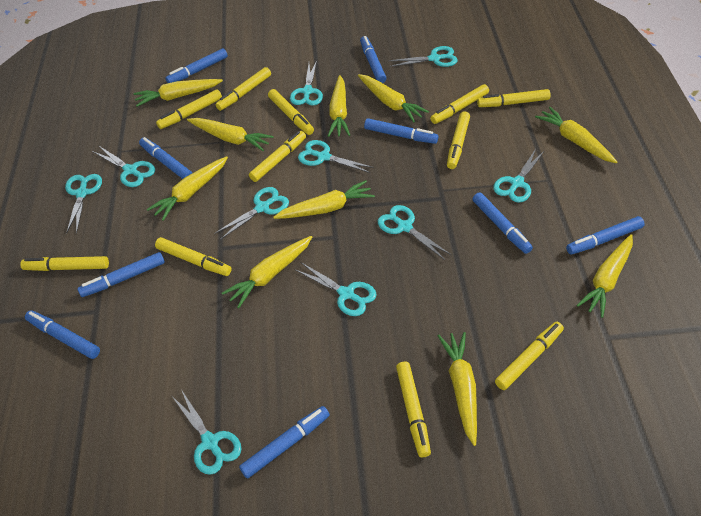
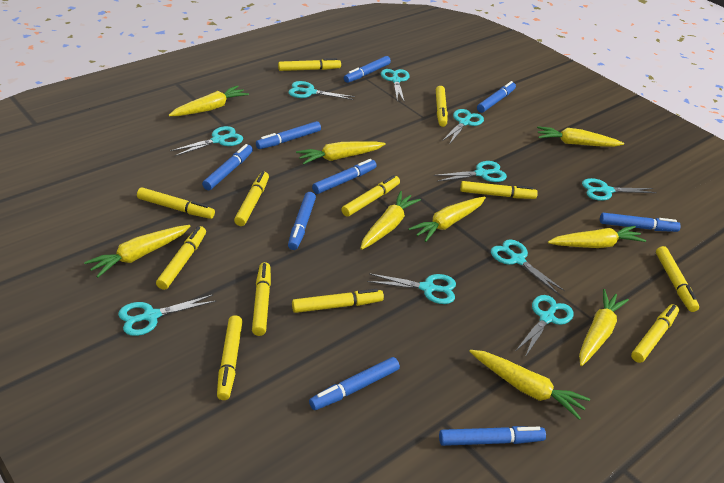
yellow carrot: [133,79,223,107] [147,156,228,221] [187,118,273,151] [222,236,312,308] [273,180,375,219] [328,75,350,137] [358,74,429,122] [438,332,477,446] [535,107,617,163] [576,234,633,318] = 10 -> [84,225,191,278] [169,85,249,116] [296,141,386,165] [360,191,421,250] [409,197,486,242] [469,350,590,420] [537,126,624,147] [548,226,646,248] [579,289,629,366] = 9
yellow marker: [20,256,109,271] [155,237,232,276] [156,90,222,129] [216,67,271,111] [249,131,306,182] [268,89,314,135] [396,362,431,458] [430,84,489,124] [447,111,470,169] [477,89,551,107] [495,322,564,390] = 11 -> [137,188,215,219] [156,226,206,290] [217,315,243,400] [234,171,269,226] [252,262,271,336] [278,58,341,71] [292,289,384,313] [341,175,400,217] [436,86,448,127] [460,181,538,199] [631,304,679,363] [656,246,699,312] = 12

